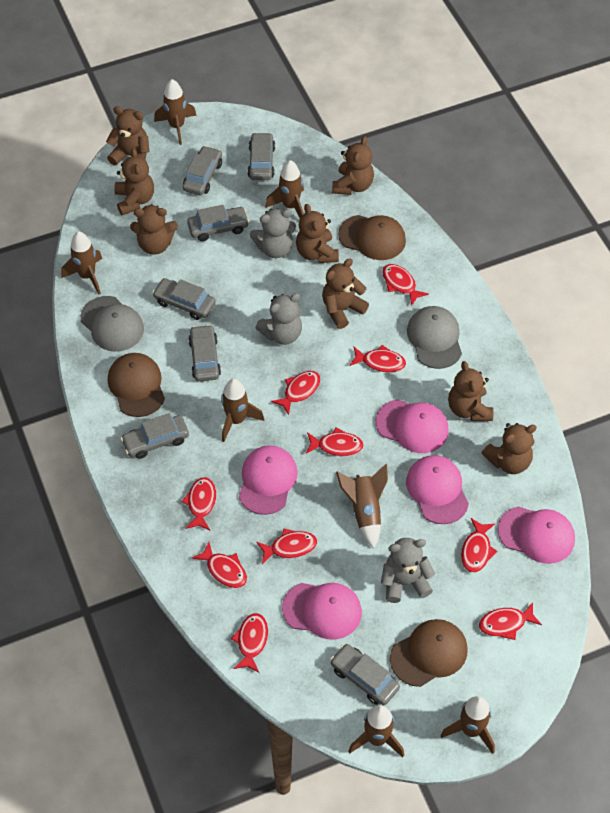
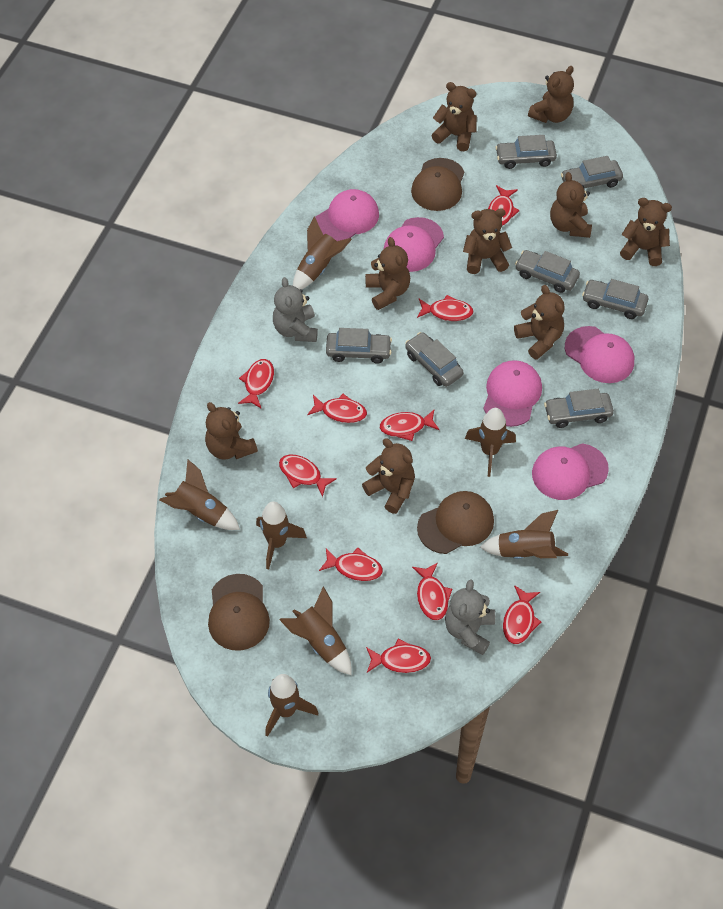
brown teddy bear: [106,106,149,165] [114,148,154,215] [130,204,178,255] [296,204,339,263] [322,258,369,329] [332,136,374,195] [448,361,493,421] [482,423,537,474] = 8 -> [205,402,258,460] [362,438,415,514] [365,237,410,310] [431,82,477,151] [463,208,512,274] [514,285,565,360] [528,66,574,123] [550,172,592,238] [620,198,672,266] = 9
grey cap: [80,296,144,352] [407,306,462,369] = 2 -> none = 0
grey teddy bear: [250,208,296,258] [255,293,302,345] [381,538,435,603] = 3 -> [273,277,318,342] [445,579,495,655] = 2

